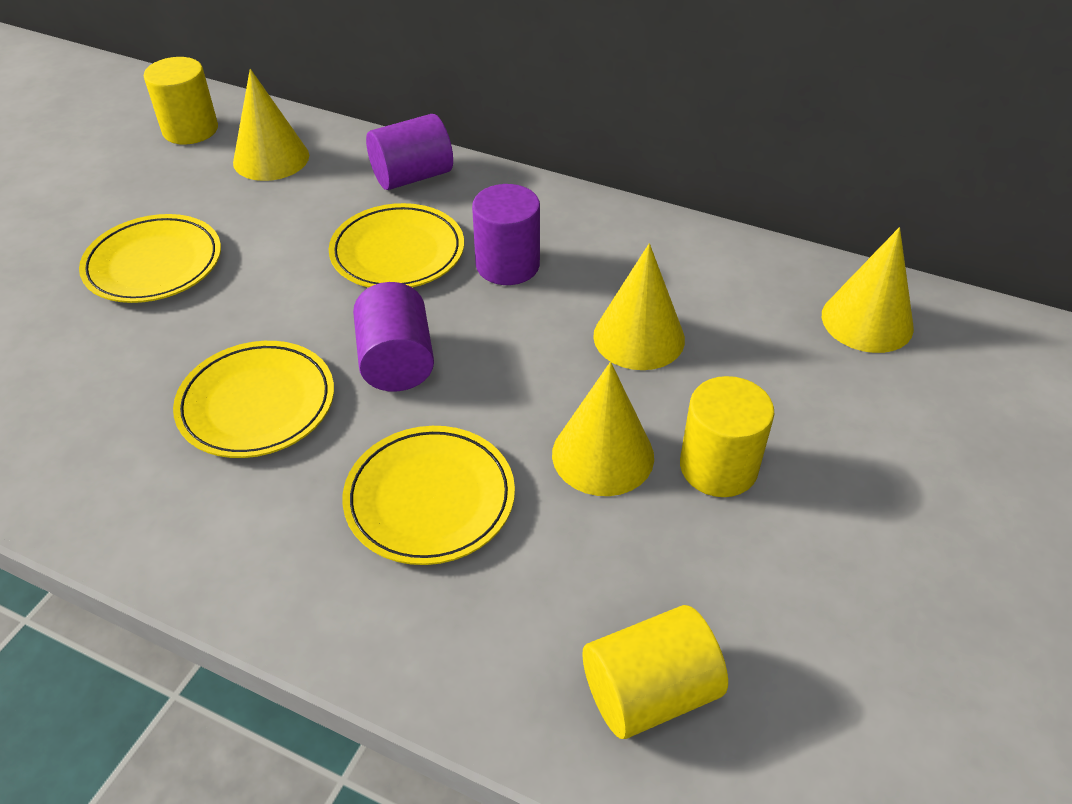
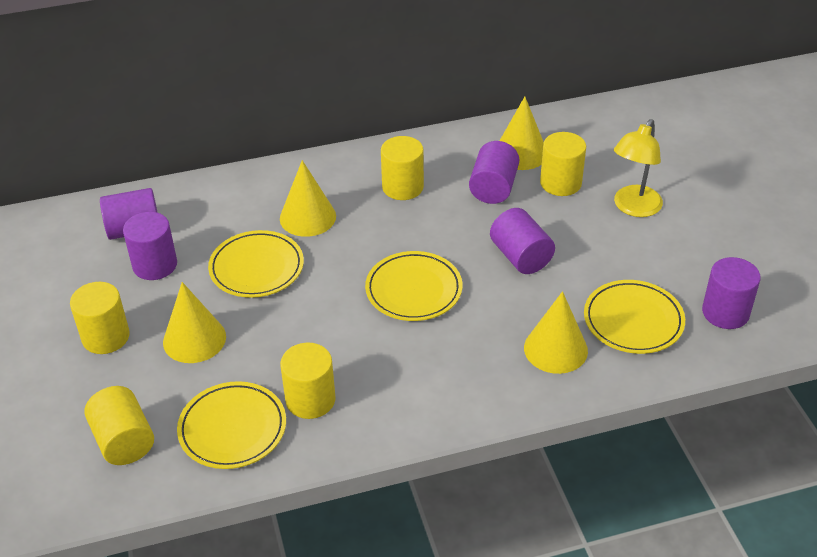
purple cylinder: [353,282,434,391] [366,114,453,190] [472,184,540,285] = 3 -> [100,188,158,240] [123,212,177,280] [469,141,519,204] [490,208,555,274] [702,257,761,329] = 5
yellow cylinder: [144,57,218,145] [582,605,728,739] [680,376,774,497] = 3 -> [70,282,130,354] [84,386,154,465] [280,343,336,419] [381,136,424,200] [540,132,586,196] = 5
yellow lamp: none = 0 -> [614,119,663,217] = 1

